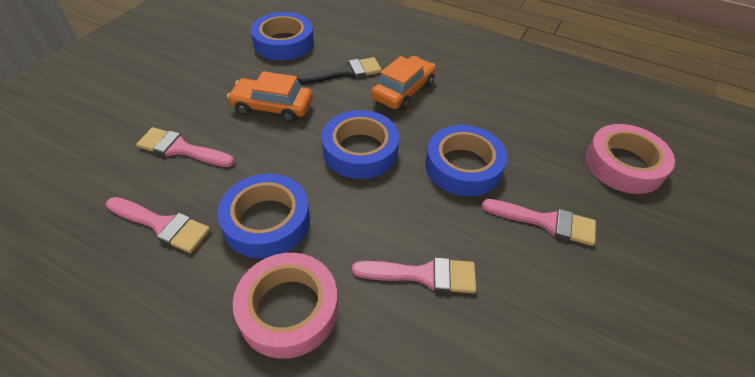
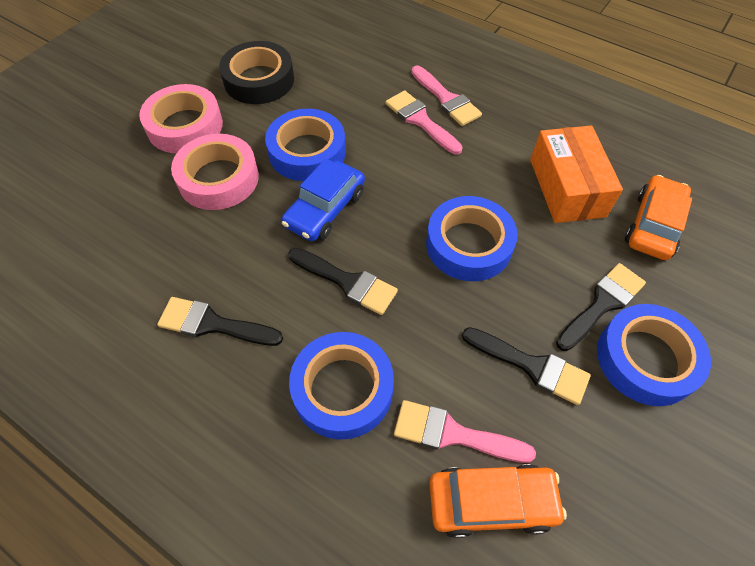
black brush: [297,57,382,84] = 1 -> [157,297,283,346] [288,248,398,315] [462,327,591,405] [556,263,646,351] = 4
black tape: none = 0 -> [219,41,294,104] = 1
blue car: none = 0 -> [281,158,365,241] = 1
orange box: none = 0 -> [530,126,623,223] = 1
pink brush: [106,197,210,253] [136,127,235,167] [352,257,476,293] [481,199,596,246] = 4 -> [385,90,463,155] [394,400,536,463] [411,65,482,126] = 3

